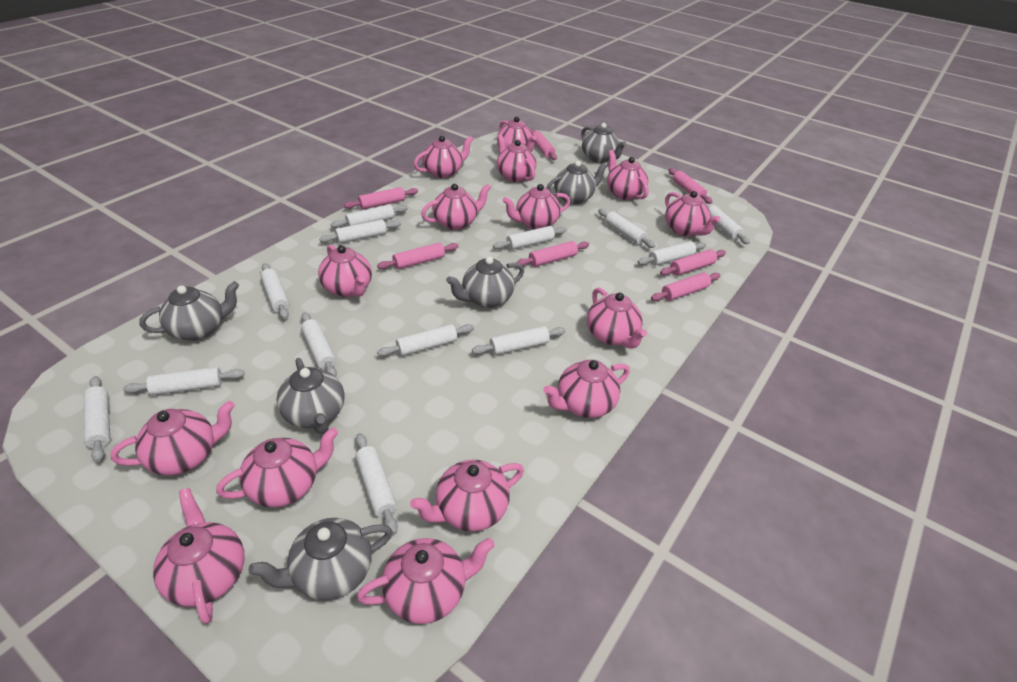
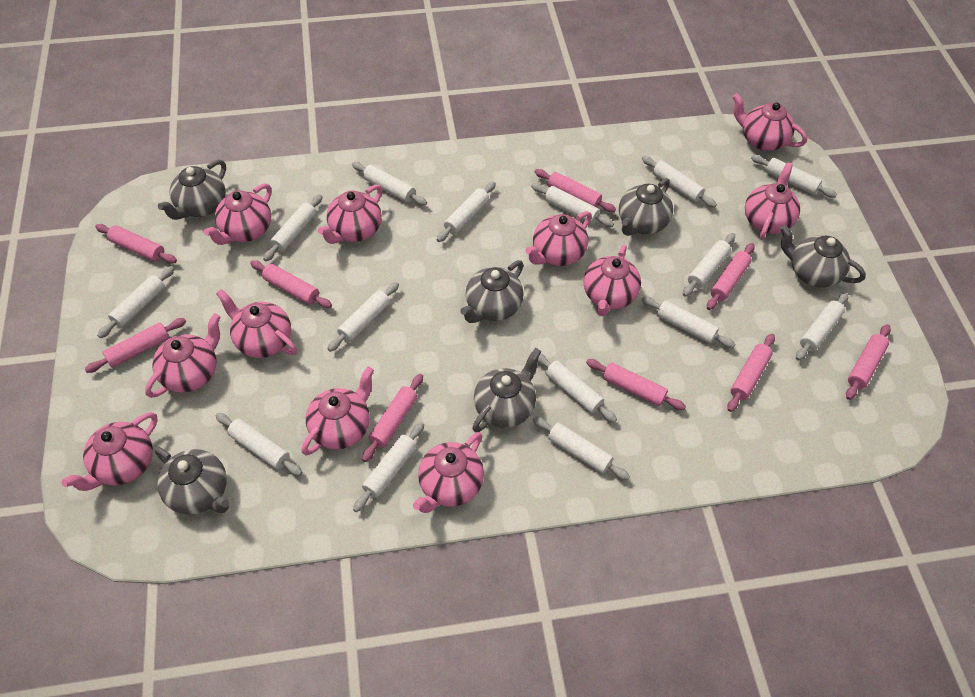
pink rolling pin: [344,187,418,209] [377,243,459,269] [516,241,589,267] [531,129,557,160] [651,273,721,301] [660,249,726,276] [669,168,712,204] = 7 -> [85,318,186,373] [95,224,177,264] [250,260,332,308] [362,374,423,462] [535,169,616,212] [586,359,686,410] [707,243,755,310] [727,333,775,412] [846,324,891,400] = 9
pink teapot: [110,401,235,476] [153,488,245,624] [216,427,338,507] [318,245,372,297] [357,538,495,624] [410,460,524,531] [414,136,473,178] [421,184,491,230] [497,117,536,152] [497,134,536,182] [503,184,570,229] [543,360,630,418] [587,288,647,349] [607,150,649,200] [665,191,720,236] = 15 -> [62,412,158,491] [145,313,220,398] [204,183,272,245] [216,289,297,358] [301,367,374,455] [318,184,382,244] [413,432,484,513] [525,211,592,266] [584,245,641,316] [732,93,807,151] [745,162,800,239] = 11
white rolling pin: [84,376,110,462] [123,367,244,395] [261,263,290,319] [301,312,337,376] [319,219,401,243] [330,204,408,228] [355,433,398,535] [377,324,474,356] [472,326,566,355] [493,226,567,250] [598,209,655,248] [638,241,706,266] [705,203,750,244] = 13 -> [97,266,175,338] [215,413,302,476] [263,194,322,261] [327,282,399,352] [352,162,427,206] [353,422,424,512] [437,182,496,242] [531,183,614,227] [533,416,630,480] [538,353,617,422] [641,296,735,348] [642,156,717,208] [683,233,735,297] [751,155,837,198] [796,293,848,361] = 15

